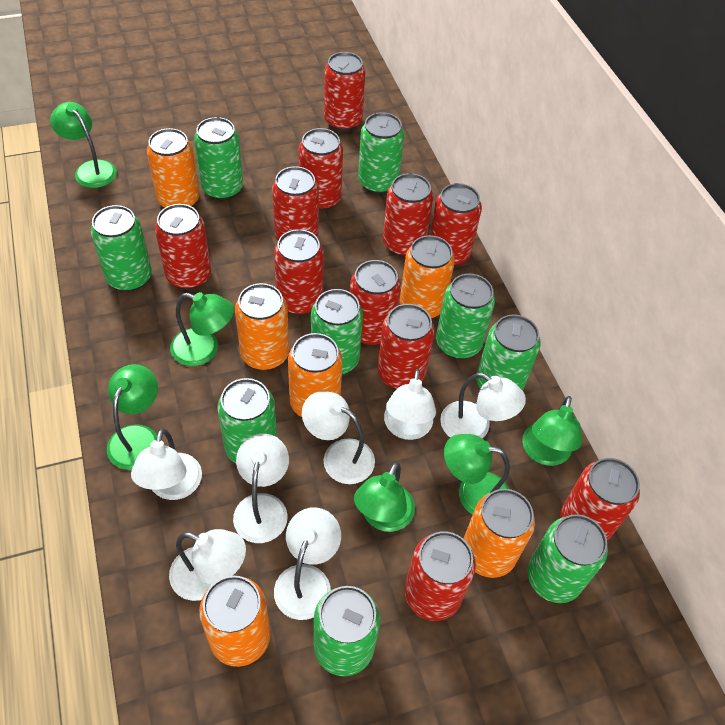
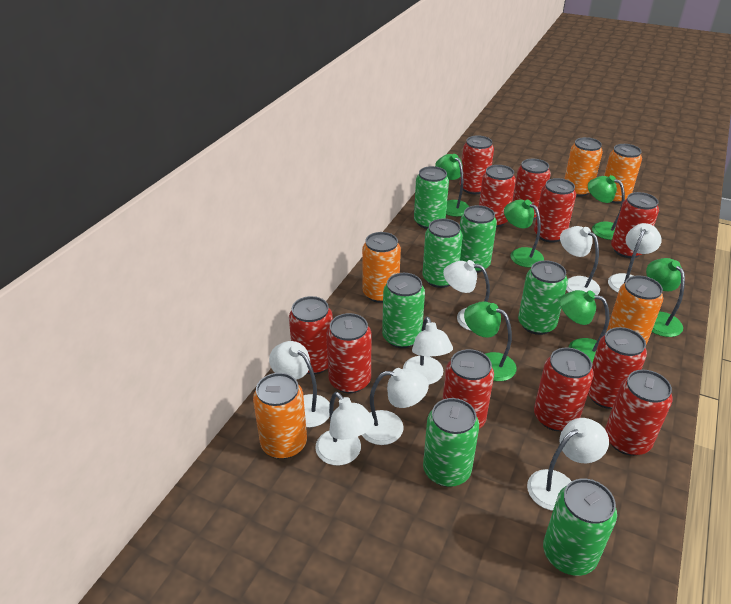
green can: [90,205,152,291] [194,117,243,200] [217,378,277,463] [311,289,363,374] [314,586,380,676] [358,112,404,194] [436,274,495,359] [476,314,541,391] [527,514,608,603] = 9 -> [382,273,425,348] [414,166,449,229] [423,219,463,288] [423,398,479,487] [460,205,497,273] [518,260,568,335] [543,478,617,576] = 7
orange can: [147,128,200,208] [199,575,270,667] [235,283,289,370] [288,333,343,417] [400,235,455,318] [463,489,535,578] = 6 -> [253,373,307,459] [362,232,401,303] [564,137,603,197] [604,144,642,204] [606,276,663,344] = 5
white lamp: [131,429,202,500] [169,529,246,601] [233,434,289,543] [274,507,341,620] [302,391,375,484] [384,369,436,440] [440,373,526,438] = 7 -> [269,341,330,428] [315,392,374,466] [362,368,429,445] [403,316,453,385] [443,260,490,331] [527,418,609,511] [560,226,600,295] [608,223,662,292] = 8

